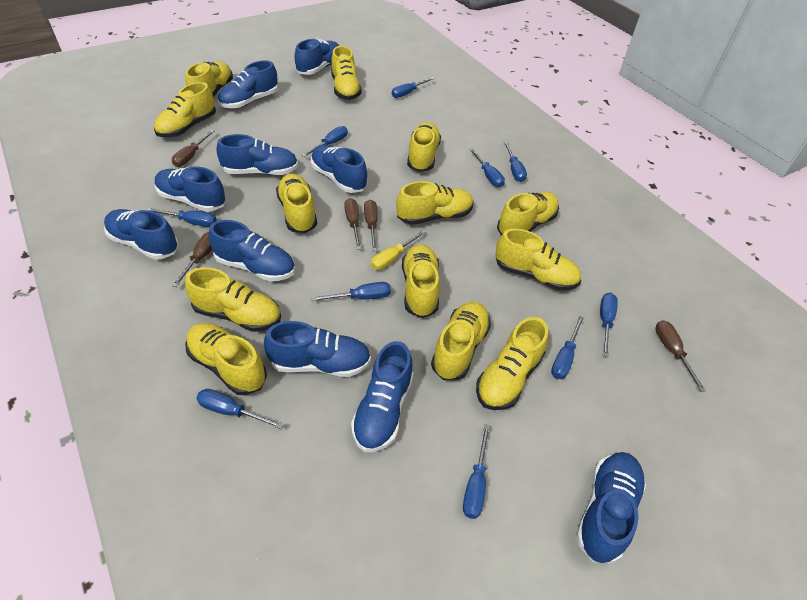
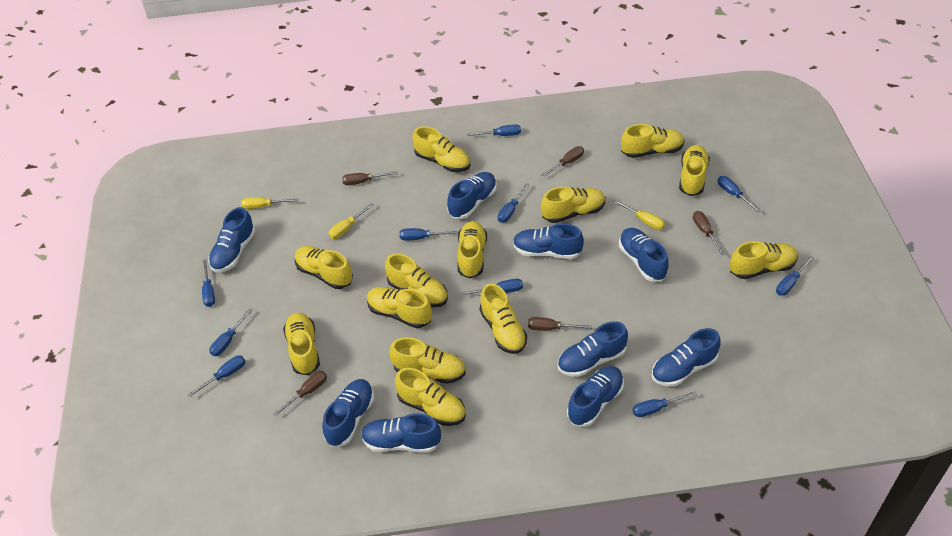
blue shoe: [104,209,179,260] [155,166,226,212] [209,220,295,281] [216,134,298,175] [218,60,278,109] [264,321,371,377] [295,39,339,75] [311,145,367,193] [351,341,414,452] [576,452,646,563] = 10 -> [208,207,255,272] [322,379,374,447] [361,413,441,453] [447,172,497,219] [513,224,584,259] [557,321,628,377] [567,366,624,427] [619,228,669,281] [652,328,721,387] = 9
yellow screwdriver: [371,230,426,270] = 1 -> [241,197,298,209] [328,203,374,239] [613,200,665,230] = 3

